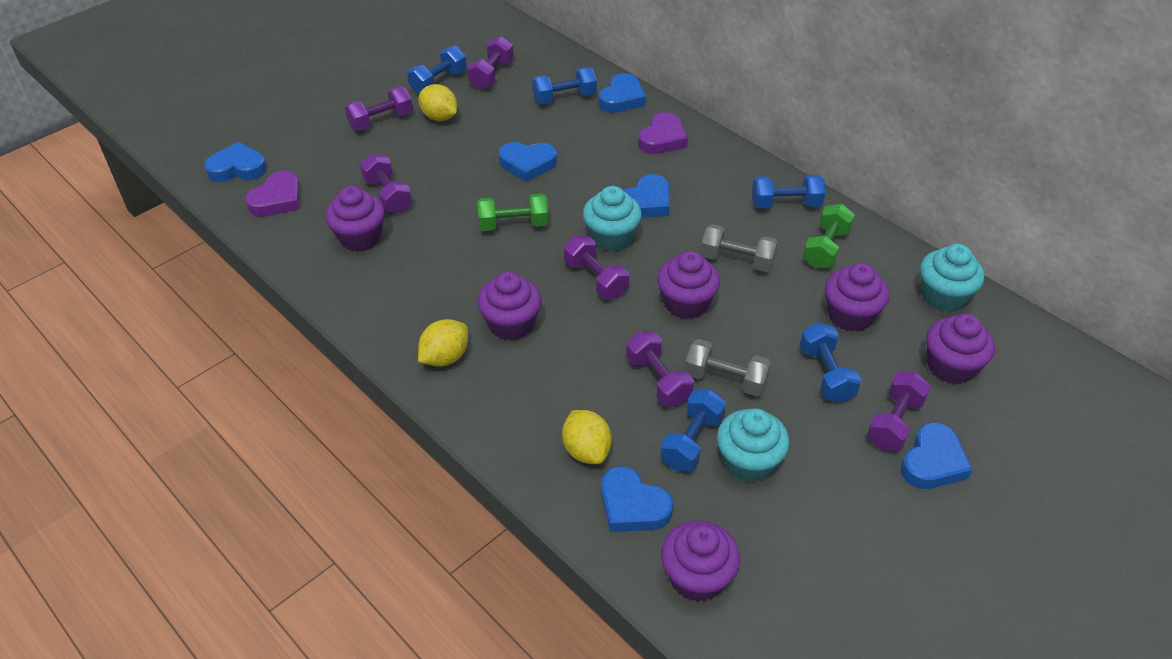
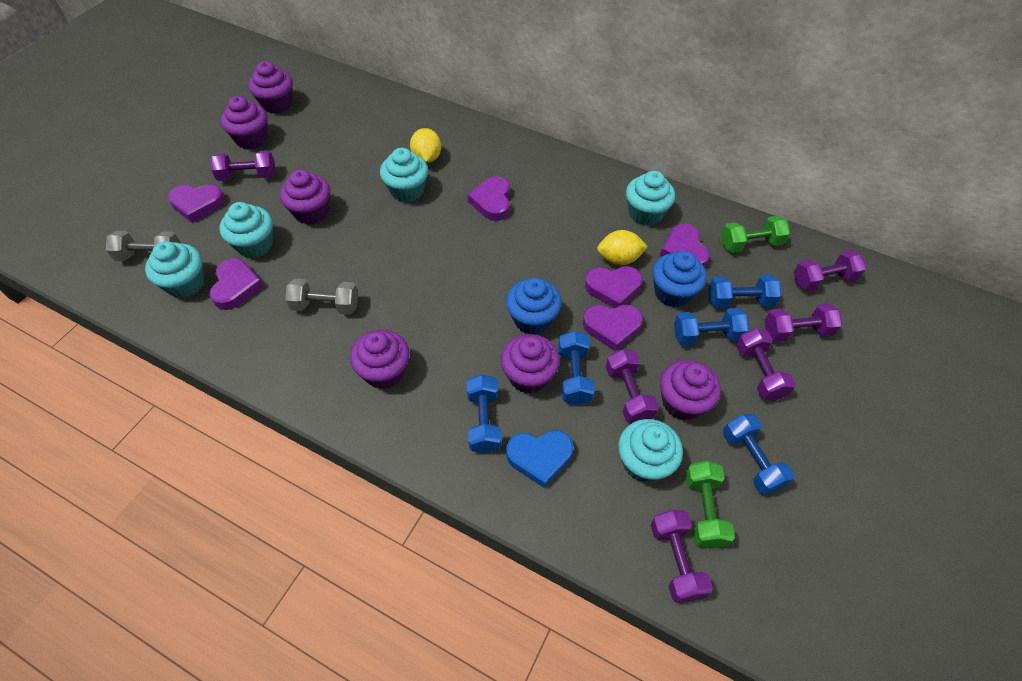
blue cupcake: none = 0 -> [506,278,562,334] [652,251,707,307] = 2
blue heart: [204,142,267,182] [499,142,557,182] [598,73,646,113] [601,466,673,532] [623,174,670,218] [900,423,973,489] = 6 -> [506,430,573,488] = 1
purple heart: [245,171,300,217] [638,112,688,154] = 2 -> [168,184,225,223] [209,258,263,310] [467,176,510,221] [583,305,643,351] [585,266,642,308] [660,224,710,268] = 6
turquoise cupcake: [583,186,642,251] [717,408,789,483] [920,244,984,312] = 3 -> [145,241,205,298] [219,202,273,258] [380,148,428,202] [618,419,683,483] [626,171,675,225] = 5
yellow lemon: [418,84,457,121] [418,319,468,367] [562,410,612,464] = 3 -> [410,128,441,163] [597,230,648,266] = 2

